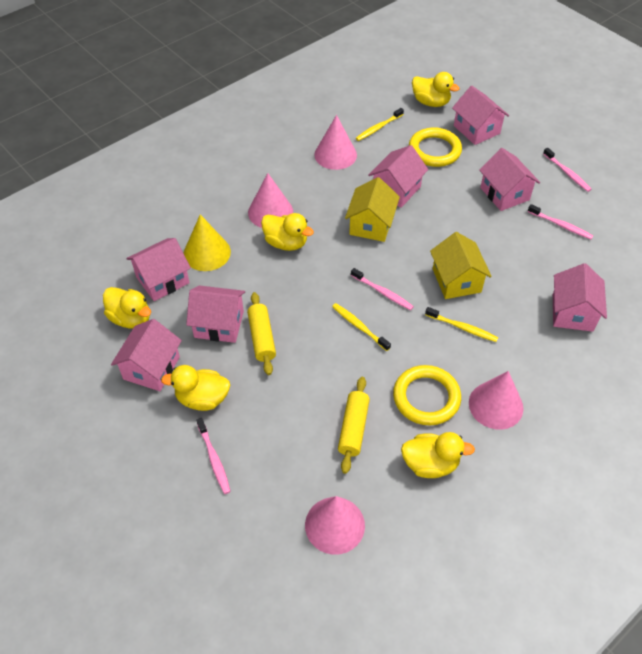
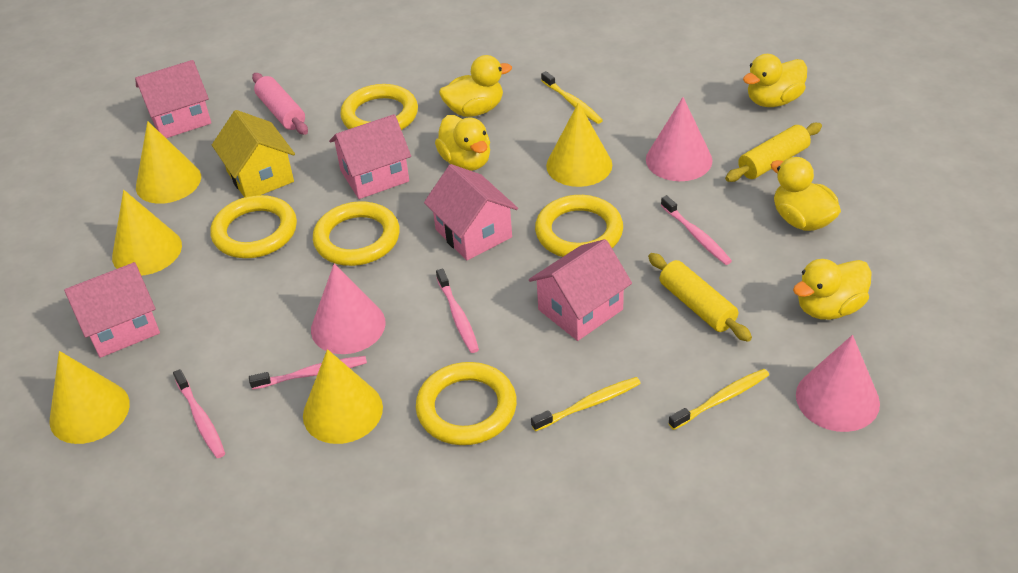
pink cone: [248,173,293,228] [305,496,365,555] [314,115,357,170] [469,371,524,430] = 4 -> [311,264,385,354] [646,97,713,181] [796,335,880,432] = 3
pink house: [111,319,182,391] [126,238,191,301] [186,286,245,343] [368,145,428,208] [452,86,509,145] [479,148,540,211] [553,263,607,332] = 7 -> [64,262,160,358] [135,60,211,138] [329,114,411,199] [424,164,518,260] [529,239,632,341] = 5
pink rolling pin: none = 0 -> [252,73,308,135] = 1
yellow cone: [184,214,231,271] = 1 -> [49,351,130,444] [112,190,182,276] [136,121,201,204] [303,349,383,444] [546,103,612,187] = 5
yellow house: [345,177,400,242] [430,232,492,299] = 2 -> [212,110,295,197] = 1
yellow ring: [393,365,461,425] [409,127,462,167] = 2 -> [210,195,297,258] [313,201,400,266] [340,84,418,130] [416,362,517,445] [535,195,623,257] = 5

